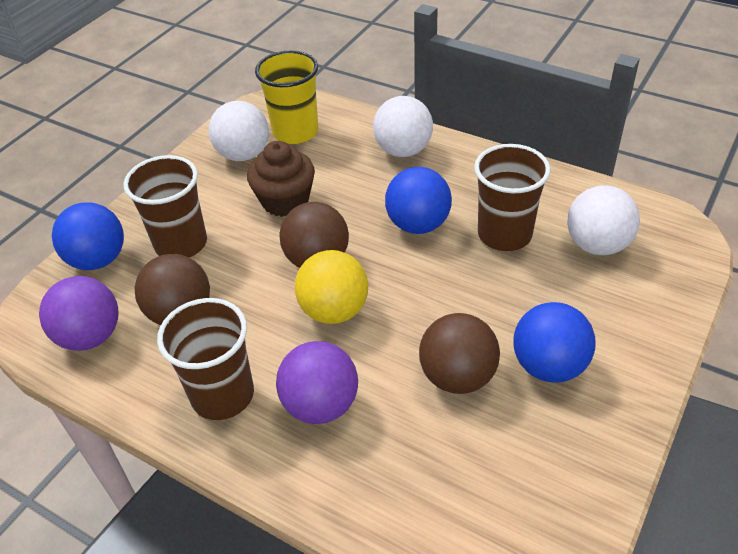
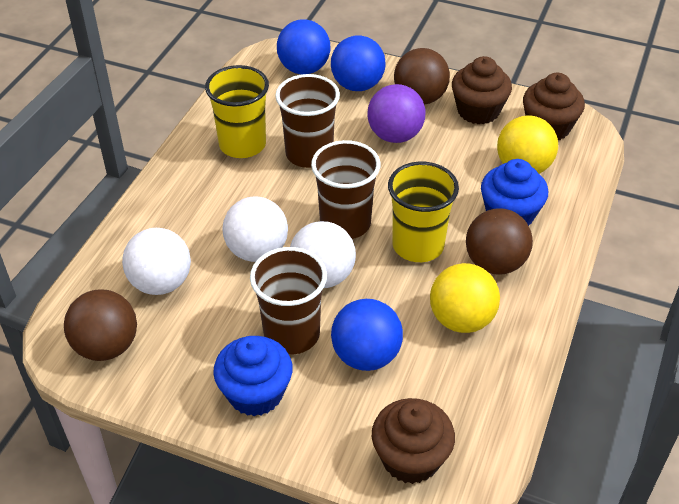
blue cupcake: none = 0 -> [213,336,293,416] [481,159,548,226] = 2
brown cupcake: [247,141,315,217] = 1 -> [372,398,455,484] [452,56,512,125] [523,73,585,140] = 3
purple ball: [39,276,118,351] [276,341,358,424] = 2 -> [367,84,425,143] = 1
yellow ball: [295,250,368,324] = 1 -> [430,263,500,333] [497,116,558,174] = 2
yellow cup: [255,50,318,144] = 1 -> [205,65,269,158] [388,162,459,262] = 2

